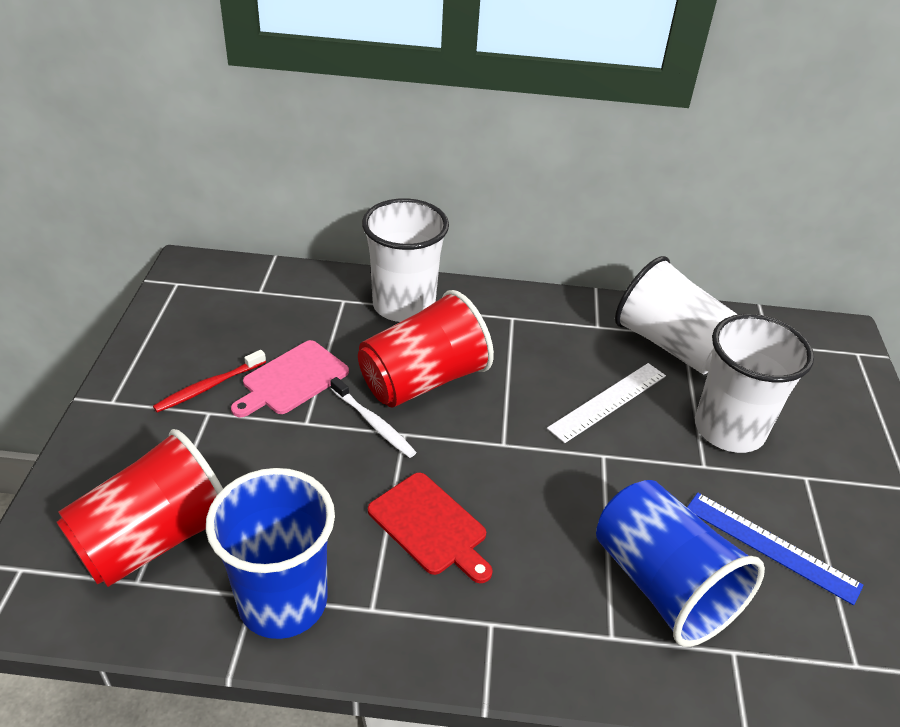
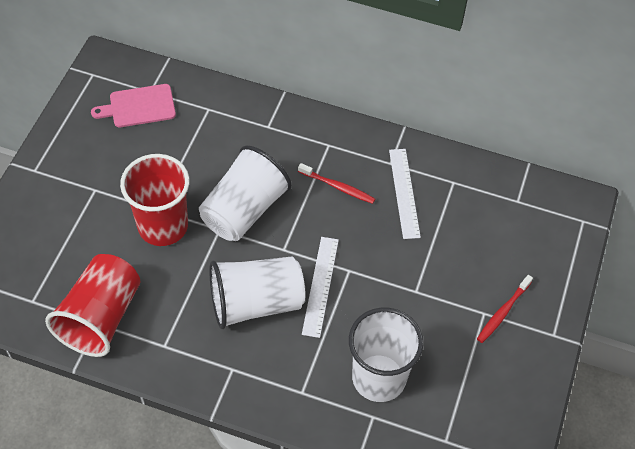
blue cup: [206,468,335,639] [596,480,765,647] = 2 -> none = 0
blue ruler: [687,493,864,605] = 1 -> none = 0
red cutting board: [368,473,493,583] = 1 -> none = 0
red toothbrush: [153,350,266,413] = 1 -> [298,163,375,204] [477,275,533,343] = 2
white ruler: [547,363,666,443] = 1 -> [302,237,339,338] [389,149,421,239] = 2
white toothbrush: [330,377,416,458] = 1 -> none = 0

